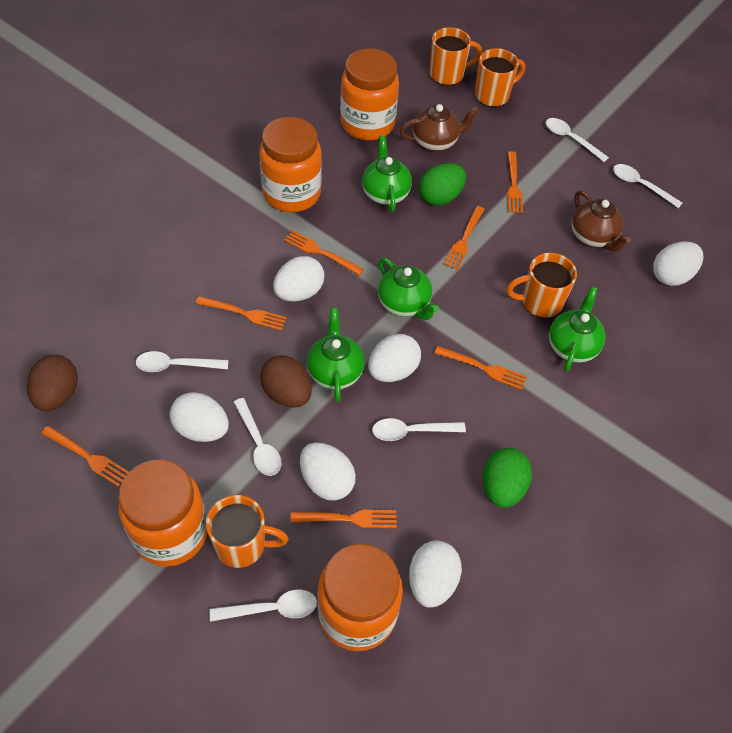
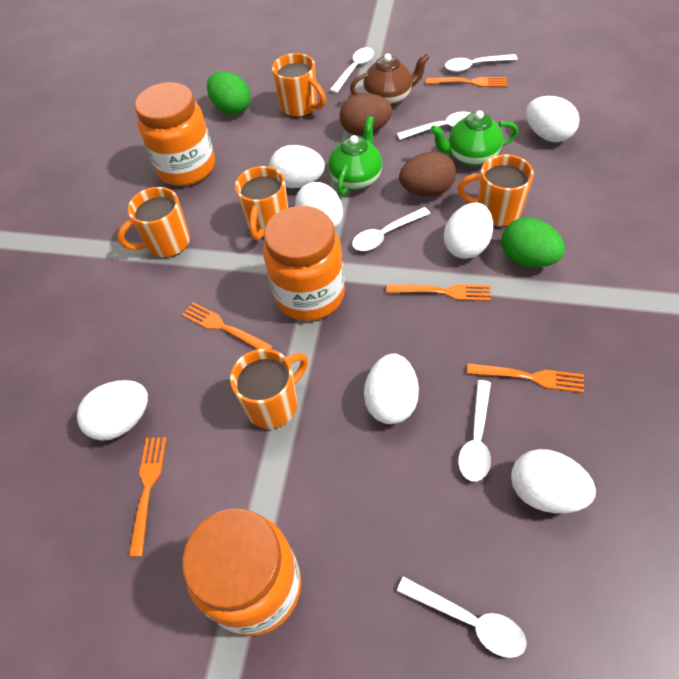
brown teapot: [400,104,479,152] [572,191,631,252] = 2 -> [350,53,430,107] = 1
green teapot: [307,308,364,402] [362,136,412,212] [378,257,439,320] [549,287,606,371] = 4 -> [328,116,382,196] [430,110,518,166] = 2
orange fork: [41,425,129,487] [196,296,287,331] [284,230,364,275] [291,510,397,528] [434,346,527,390] [443,206,485,270] [507,151,523,213] = 7 -> [129,437,166,557] [182,302,273,349] [386,284,491,301] [426,77,507,87] [467,363,584,393] = 5
orange jar: [118,459,207,567] [259,117,322,213] [317,544,403,651] [340,48,399,141] = 4 -> [135,82,215,186] [182,508,301,636] [263,206,345,321] = 3
orange mug: [206,495,289,568] [430,27,482,85] [475,48,525,107] [506,253,577,318] = 4 -> [117,187,190,258] [230,349,308,429] [235,166,288,240] [272,53,326,117] [457,154,534,227] = 5
white egg: [170,392,229,442] [273,256,324,302] [300,443,356,501] [368,334,421,382] [409,540,462,608] [653,241,703,286] = 6 -> [77,380,148,441] [269,145,325,188] [295,182,343,229] [364,353,419,424] [444,203,493,259] [511,449,596,513] [526,96,579,142] = 7

